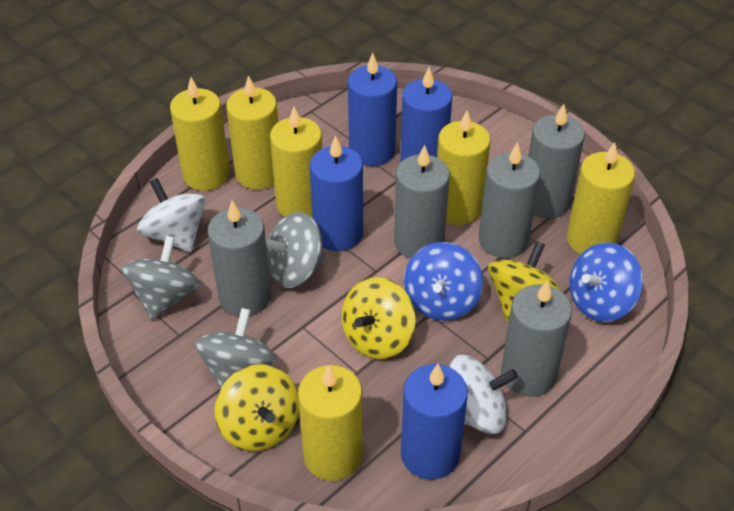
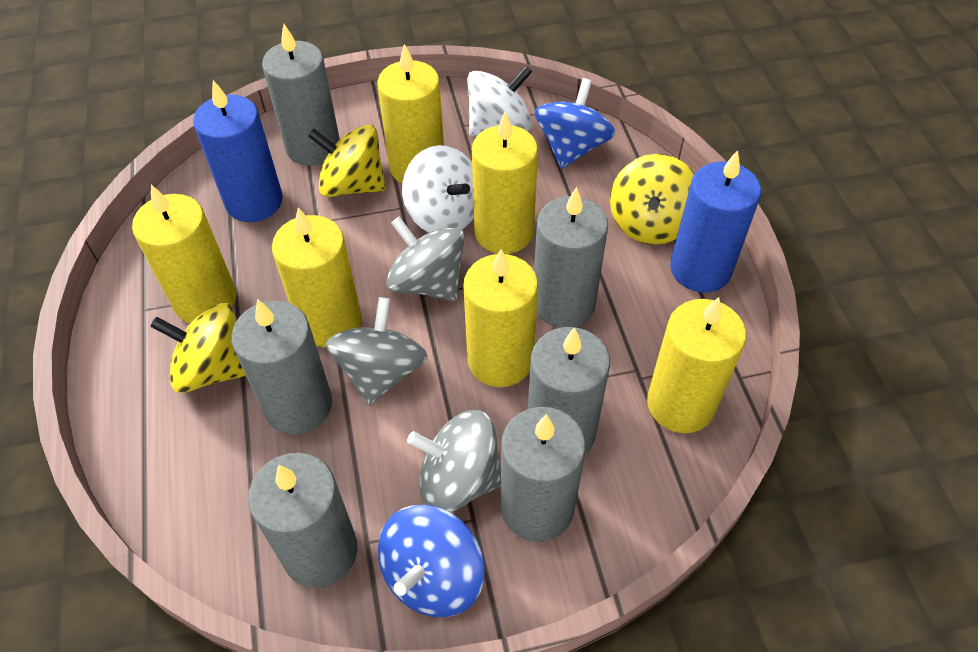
blue candle: [310,135,363,251] [348,53,397,166] [400,67,452,163] [401,364,468,480] = 4 -> [193,80,283,222] [670,150,761,293] = 2
grey candle: [208,201,271,316] [394,145,450,259] [479,142,540,258] [501,280,572,397] [528,104,585,219] = 5 -> [231,299,332,435] [248,453,357,588] [262,24,340,166] [501,407,586,542] [528,327,610,454] [534,187,608,328] = 6

